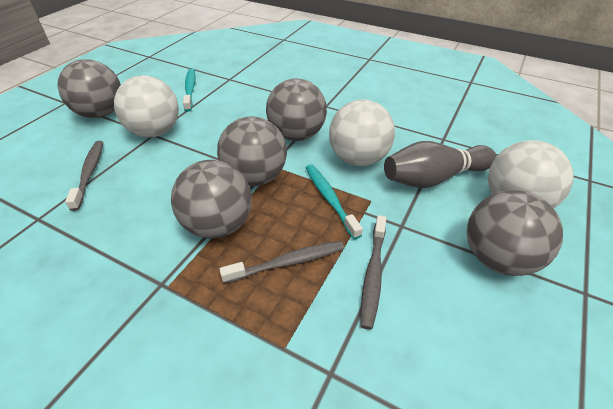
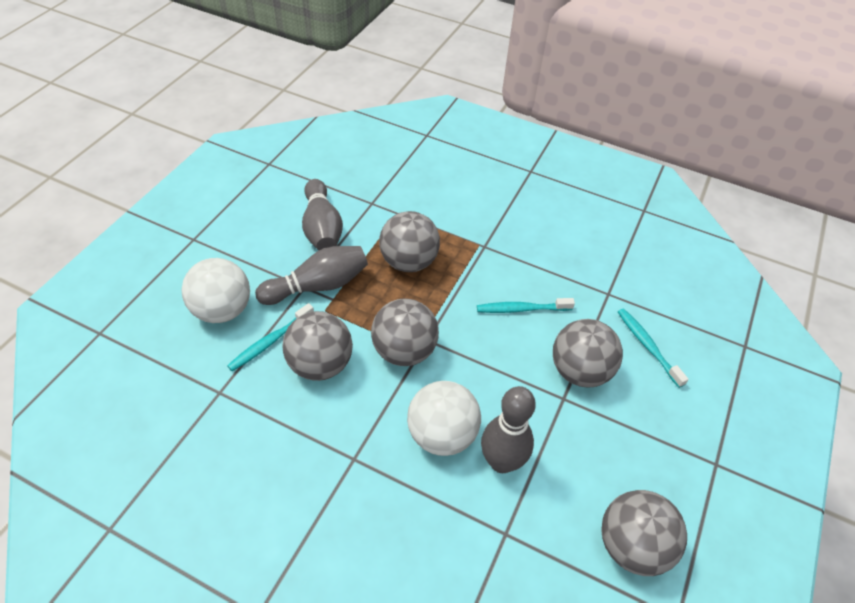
grey bowling pin: [384,141,496,188] = 1 -> [255,246,368,305] [302,179,343,251] [481,386,536,473] = 3
grey toothbrush: [65,141,103,211] [219,241,345,284] [360,215,386,330] = 3 -> none = 0
turquoise toothbrush: [183,69,196,112] [306,164,363,239] = 2 -> [227,303,314,371] [477,298,575,313] [618,309,689,388] = 3
white ball: [114,75,179,137] [329,100,395,166] [488,140,573,208] = 3 -> [182,258,250,323] [407,381,481,456] = 2

